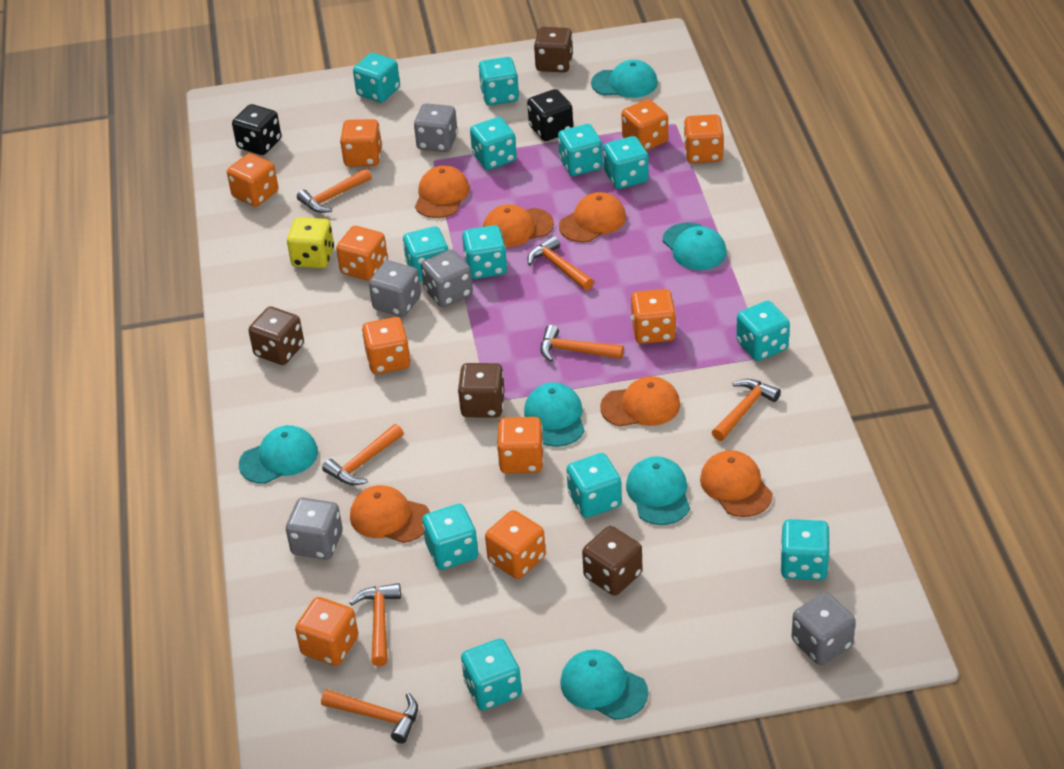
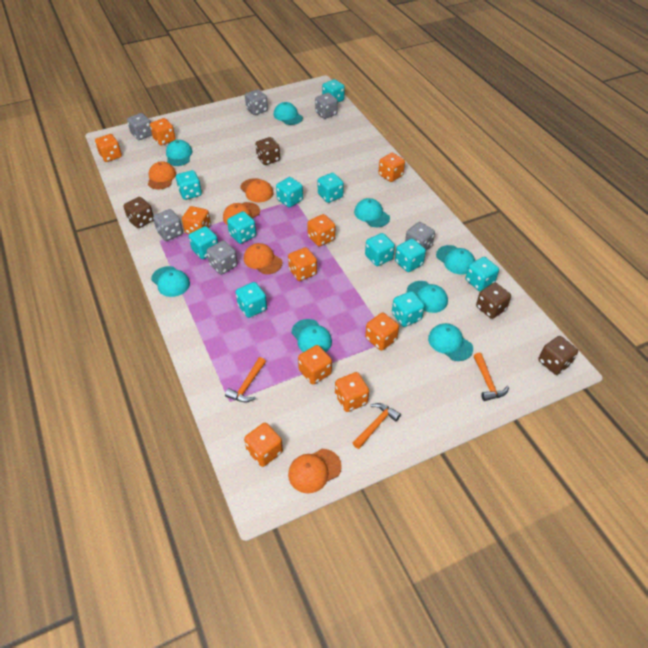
black dice: [232,104,281,155] [527,89,573,141] = 2 -> none = 0
grey dice: [286,498,343,560] [369,260,421,317] [414,103,458,152] [421,249,473,307] [791,592,856,665] = 5 -> [127,113,152,140] [153,209,183,241] [206,241,238,275] [245,89,268,115] [315,93,338,119] [405,222,435,251] = 6
orange cap: [350,485,430,543] [415,165,470,218] [483,204,554,247] [559,192,626,243] [600,376,680,427] [700,450,773,517] = 6 -> [148,161,176,190] [223,202,260,225] [240,178,274,202] [244,243,283,274] [288,449,342,493] = 5
orange hammer: [297,168,372,213] [321,689,418,743] [322,424,404,485] [349,583,401,666] [527,236,594,290] [540,325,624,362] [712,379,781,441] = 7 -> [225,357,266,402] [352,403,401,449] [474,353,509,401] = 3
turquoise cap: [239,425,318,484] [524,382,585,447] [560,650,648,720] [591,60,658,98] [626,456,690,525] [663,222,727,270] = 6 -> [151,266,190,297] [166,140,192,166] [274,102,303,125] [291,319,332,352] [354,198,390,227] [407,281,448,313] [428,323,473,361] [436,245,475,274] = 8
turquoise dice: [353,53,400,103] [403,226,448,282] [422,504,478,570] [461,639,522,710] [462,225,507,279] [470,117,517,170] [478,57,519,105] [558,124,603,176] [567,453,622,518] [603,136,649,189] [736,301,790,361] [780,519,830,580] = 12 -> [176,170,202,200] [189,226,218,259] [227,211,256,244] [235,282,267,318] [276,177,303,208] [318,173,344,203] [322,79,345,102] [365,233,395,266] [392,291,425,327] [395,239,426,272] [466,257,499,291] = 11
yellow dice: [287,217,334,268] = 1 -> none = 0

